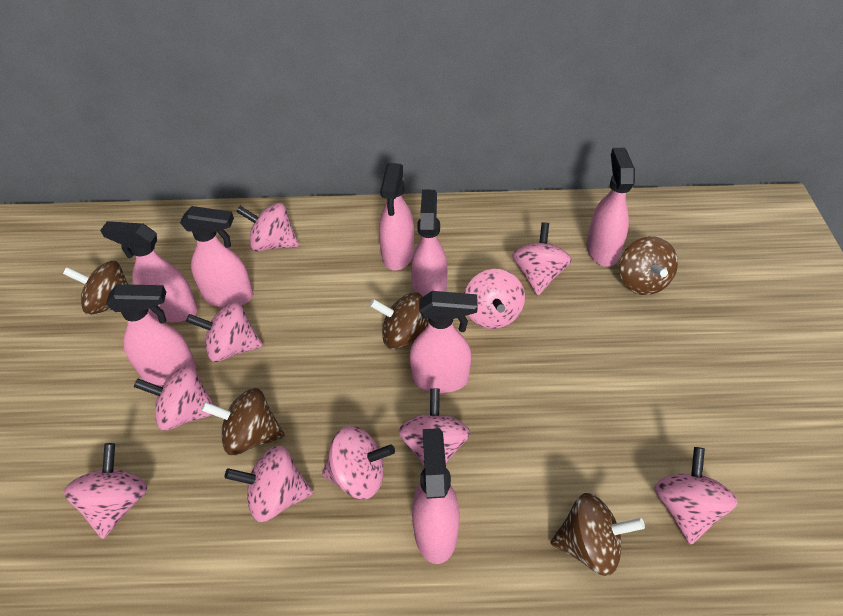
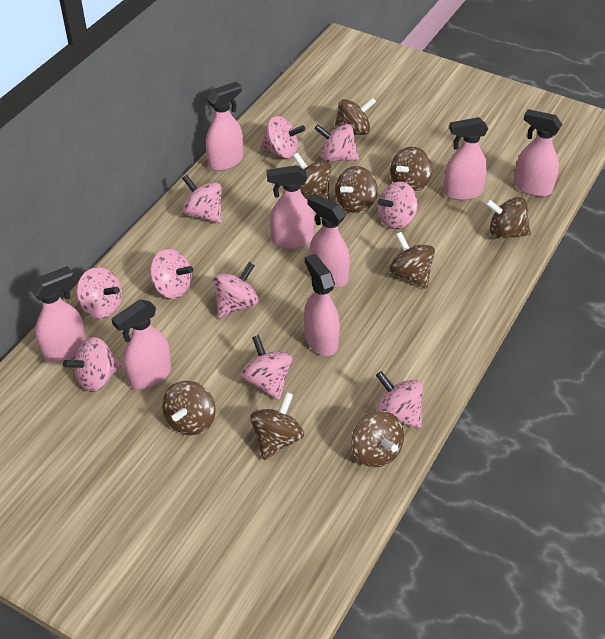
brown spinning top: [63,260,129,315] [201,388,285,455] [369,292,429,349] [551,493,645,576] [619,236,678,295] = 5 -> [162,381,216,436] [250,392,304,460] [293,153,331,200] [334,97,376,135] [335,166,377,214] [352,411,404,468] [389,232,435,289] [390,147,432,192] [485,197,531,239] = 9

